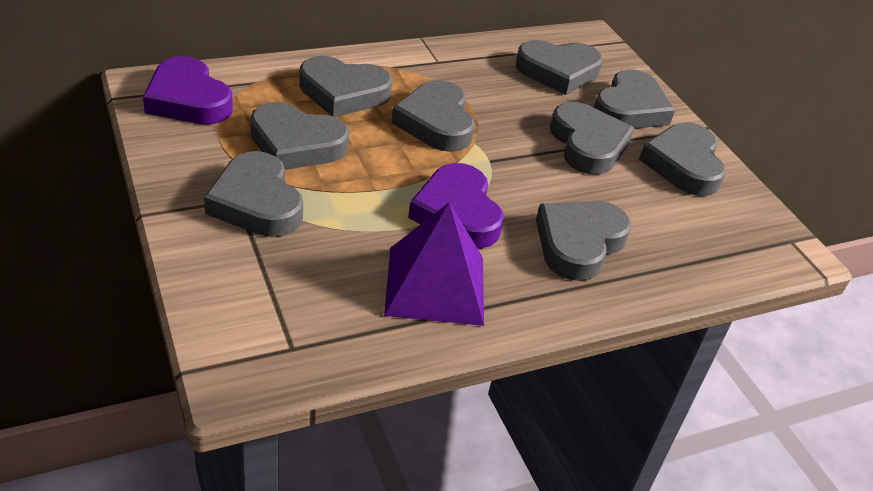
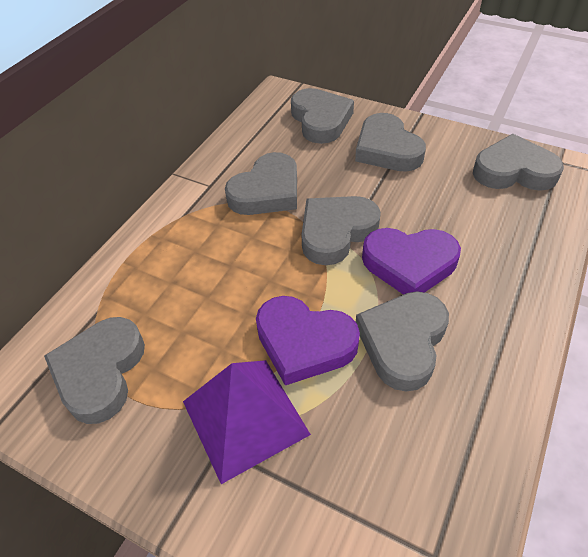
grey heart: [204,151,303,237] [251,102,349,170] [299,56,392,117] [391,80,475,152] [516,40,603,95] [536,201,631,281] [550,102,634,175] [594,69,675,129] [639,122,726,196] = 9 -> [44,317,145,424] [225,152,297,215] [291,88,354,144] [302,196,381,265] [355,113,426,172] [356,292,449,392] [473,134,564,191] = 7

